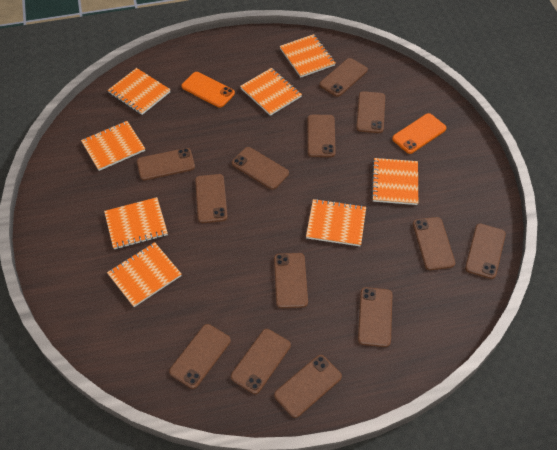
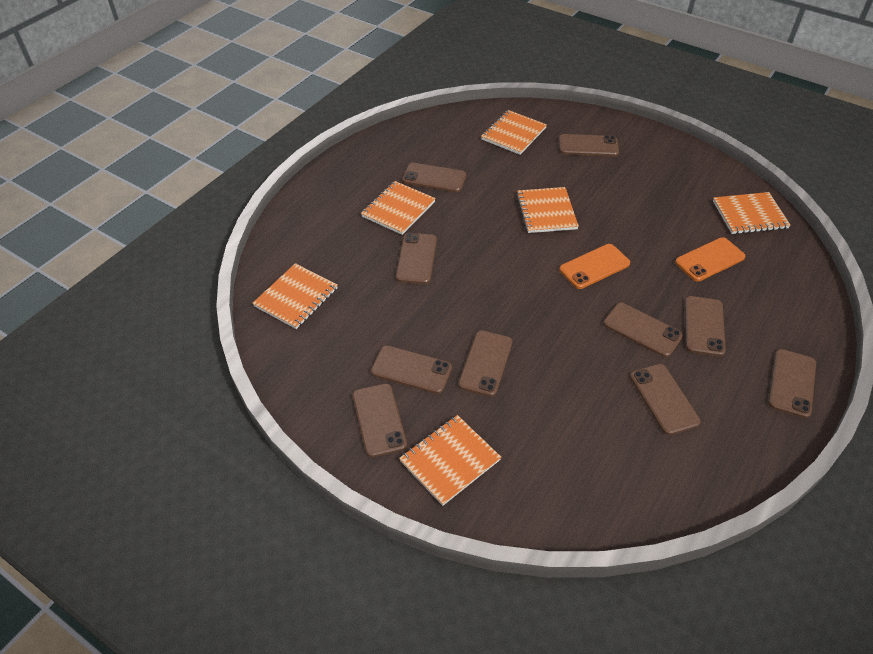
brown phone: [137,148,195,180] [169,324,231,389] [195,174,228,223] [231,329,291,394] [232,147,289,190] [274,253,308,308] [274,355,342,418] [308,115,336,157] [319,58,368,97] [356,91,385,133] [358,287,392,347] [413,217,455,270] [465,223,506,279] = 13 -> [353,384,407,457] [371,345,452,394] [396,233,437,284] [402,163,466,192] [458,330,512,397] [559,134,619,156] [603,303,683,357] [630,364,701,435] [685,296,726,356] [768,349,816,418] = 10
orange notebook: [81,121,145,171] [104,197,168,249] [107,242,181,307] [108,68,171,115] [240,68,302,116] [280,34,335,78] [306,199,366,246] [371,158,418,205] = 8 -> [252,263,338,329] [361,181,436,235] [399,415,501,506] [481,110,547,155] [516,187,579,233] [713,192,791,234] = 6

